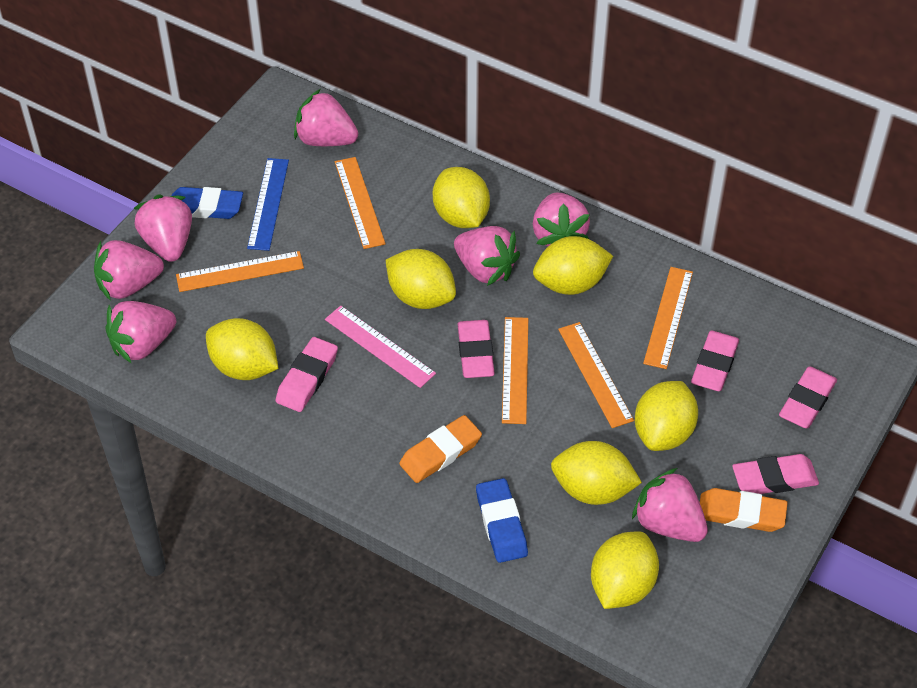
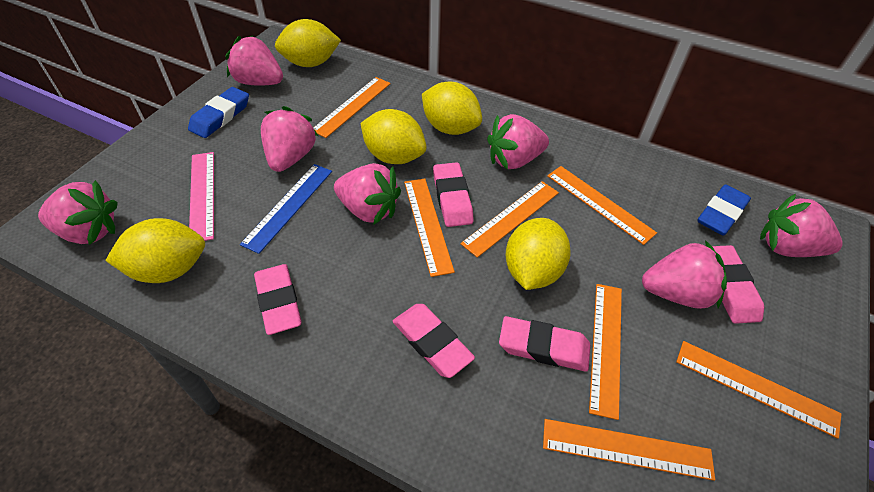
orange eraser: [399,415,482,483] [700,488,788,532] = 2 -> none = 0
orange ruler: [176,251,304,292] [335,157,386,249] [502,317,528,424] [558,322,634,428] [643,267,693,369] = 5 -> [313,77,391,138] [404,179,455,277] [460,181,559,258] [543,419,715,481] [547,166,657,245] [589,284,622,420] [676,341,842,439] = 7
yellow lemon: [206,318,278,380] [386,249,456,309] [433,167,490,228] [533,236,613,295] [551,441,642,505] [591,531,659,609] [635,381,698,451] = 7 -> [105,218,205,283] [275,19,341,67] [360,109,427,164] [422,82,482,135] [506,218,571,290] = 5

